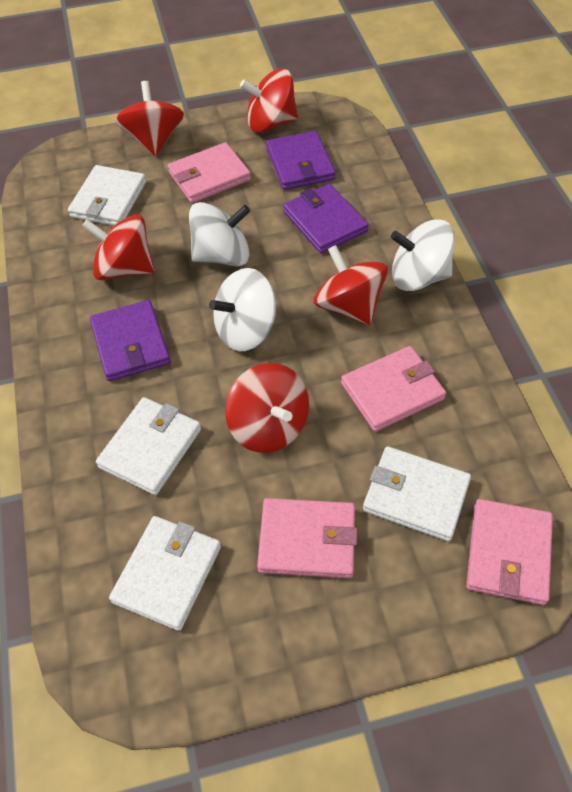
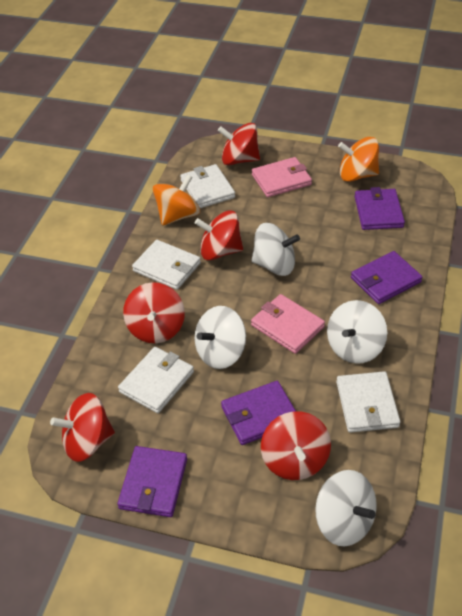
orange spinning top: none = 0 -> [153,174,200,226] [338,137,379,182] = 2
pink wallet: [168,142,251,203] [257,498,357,578] [341,346,446,432] [466,499,553,605] = 4 -> [251,294,325,354] [252,157,312,197] = 2
purple wallet: [90,300,171,381] [266,131,336,190] [283,184,369,253] = 3 -> [117,446,187,517] [221,381,296,445] [351,251,423,304] [355,187,405,230] = 4
white spinning top: [189,202,250,266] [209,268,276,351] [391,219,455,291] = 3 -> [195,306,246,369] [252,223,300,276] [315,470,377,546] [327,300,387,364] = 4

